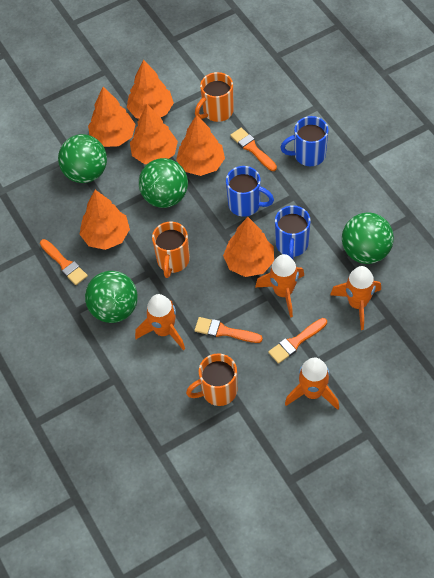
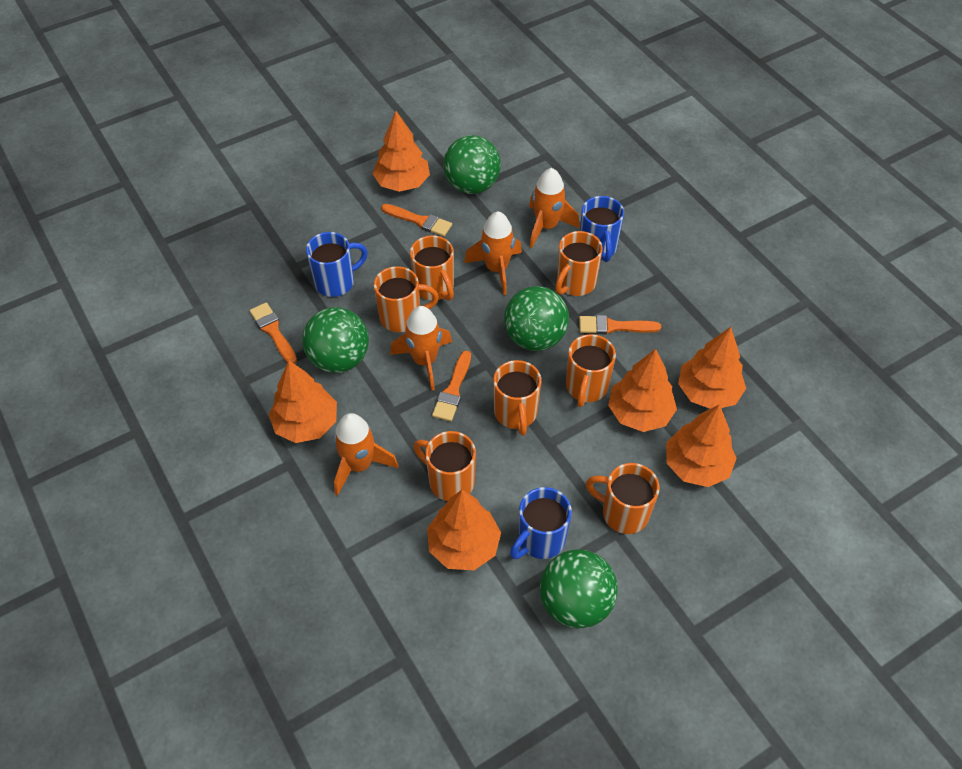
orange mug: [152,222,190,278] [186,353,237,406] [195,72,234,122] = 3 -> [374,266,439,332] [410,235,454,301] [413,431,476,501] [493,360,541,436] [555,231,603,296] [566,334,616,407] [586,463,659,534] = 7

